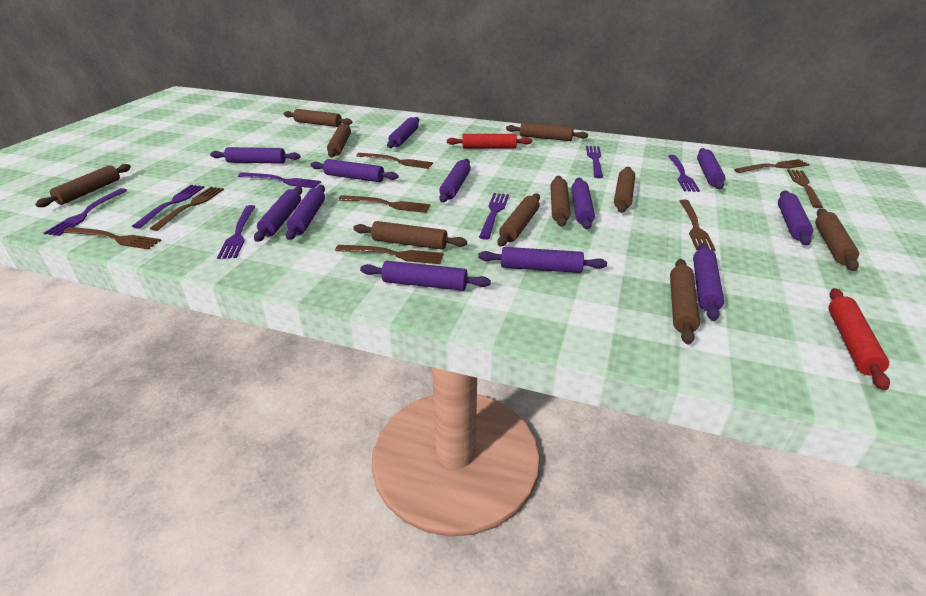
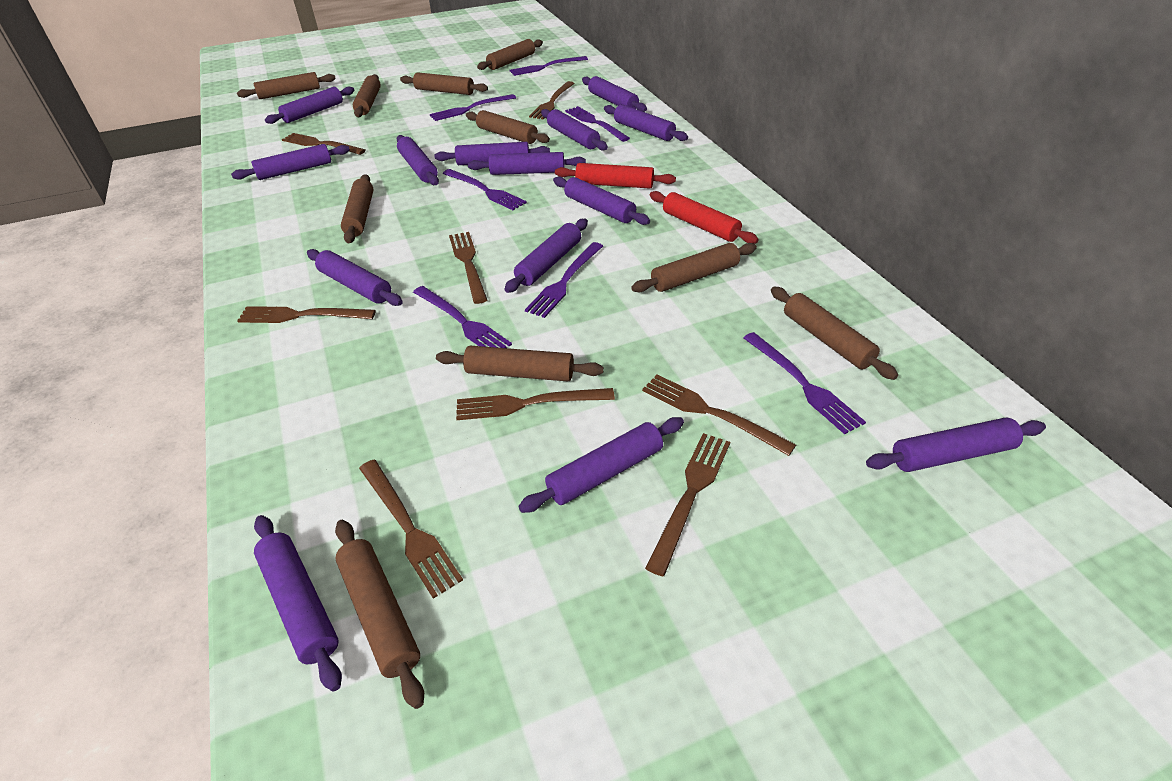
purple rolling pin: [210,147,300,164] [254,186,302,242] [286,185,325,240] [310,159,399,182] [360,261,491,291] [387,117,419,148] [439,159,471,202] [478,247,607,273] [571,178,595,230] [693,243,724,321] [697,148,725,189] [778,190,813,246] = 12 -> [231,144,350,180] [254,515,342,691] [265,87,354,124] [307,249,403,306] [397,135,439,185] [434,142,550,165] [468,152,586,175] [504,219,588,293] [518,417,684,513] [541,109,608,151] [553,176,650,225] [582,76,647,112] [604,104,688,141] [866,417,1046,472] = 14

